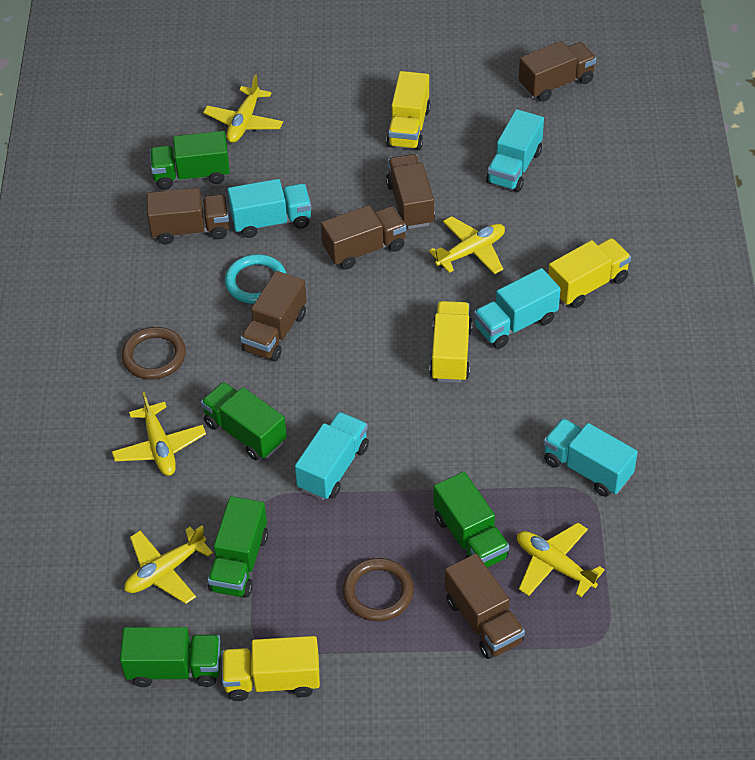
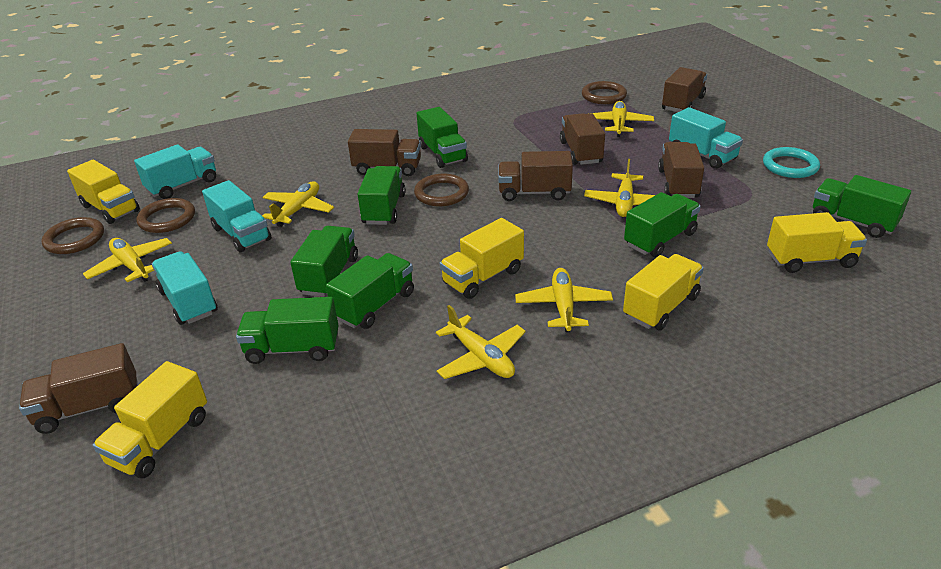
brown ring: [121,327,186,380] [343,558,414,621] = 2 -> [41,217,104,254] [136,198,195,233] [414,174,469,206] [582,81,627,104] = 4
green truck: [120,627,221,687] [150,131,230,190] [201,382,287,460] [208,496,268,598] [433,472,509,568] = 5 -> [236,297,339,364] [290,226,358,297] [326,253,414,329] [358,166,406,225] [417,107,468,168] [624,192,701,257] [813,175,911,238] = 7
turquoise truck: [228,179,312,238] [295,412,369,500] [474,268,561,349] [486,109,544,192] [543,418,638,497] = 5 -> [134,145,216,199] [152,251,218,325] [202,180,271,252] [669,107,743,169] = 4
yellow plane: [112,392,206,476] [124,526,213,604] [203,74,283,143] [429,216,505,275] [517,523,605,597] = 5 -> [83,238,172,282] [262,181,334,227] [436,305,526,379] [515,268,613,332] [584,159,655,217] [589,101,654,137] = 6
yellow truck: [222,636,320,701] [386,71,431,150] [429,301,472,383] [548,238,631,308] = 4 -> [67,160,140,224] [93,361,207,479] [440,218,524,299] [623,254,704,330] [767,212,867,273] = 5

